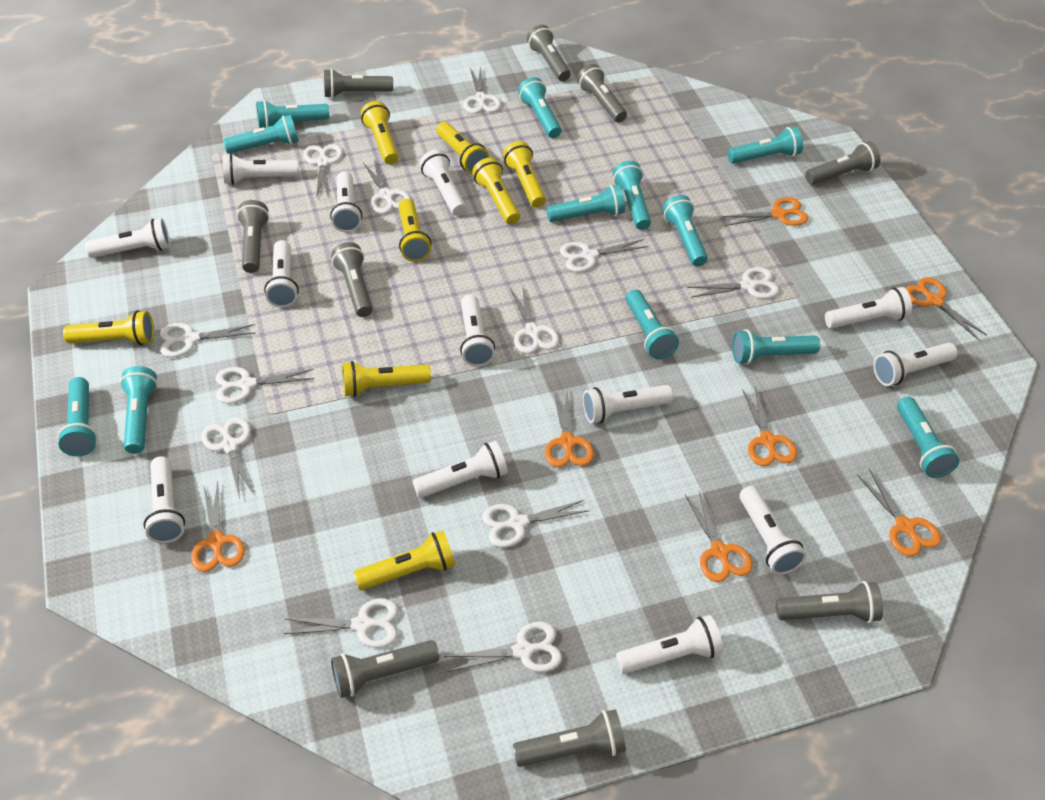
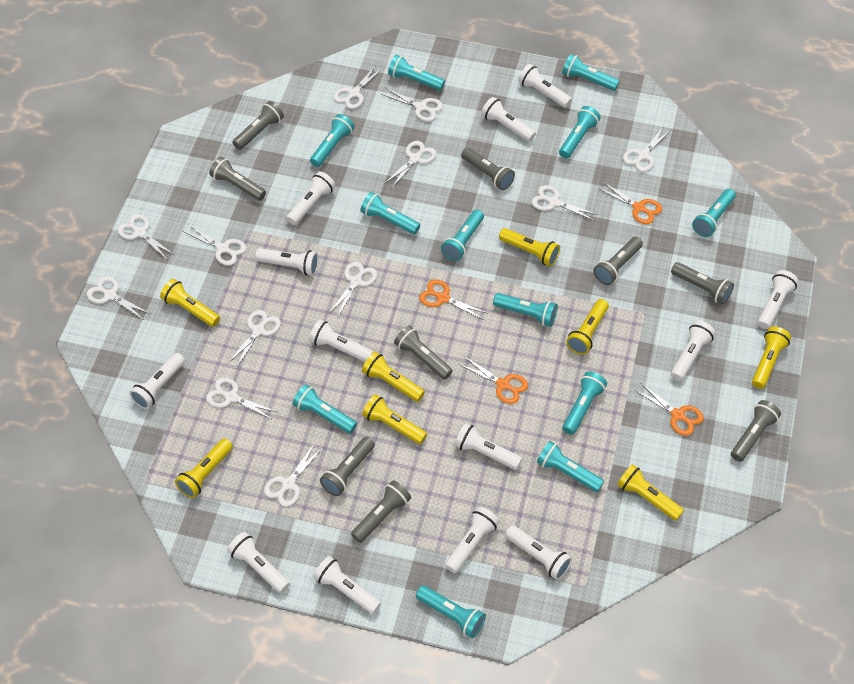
orange scissors: [191,481,245,572] [545,390,594,467] [685,491,753,582] [722,197,808,226] [742,389,797,466] [857,469,941,556] [905,277,987,340] = 7 -> [419,280,487,320] [459,356,528,404] [598,182,662,224] [635,383,704,436] = 4

